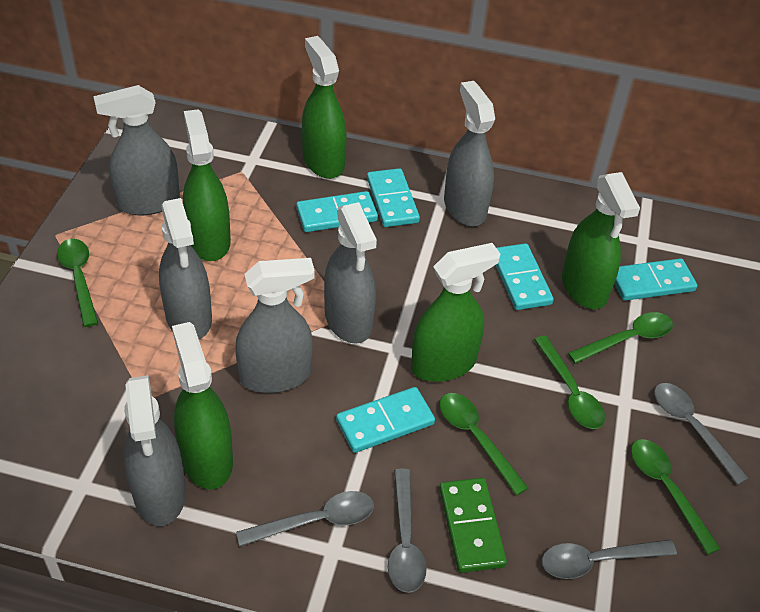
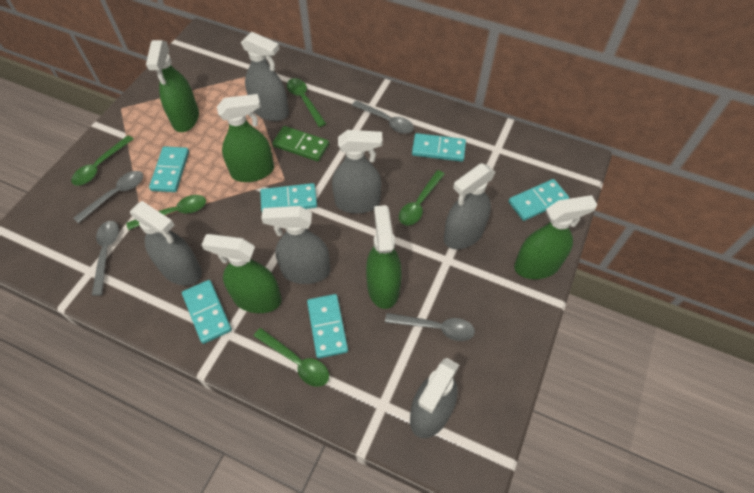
turquoise domino: [296,191,378,232] [336,387,435,453] [367,168,420,227] [496,243,554,310] [614,258,697,301] = 5 -> [149,146,189,192] [182,280,232,344] [260,183,317,211] [307,294,348,358] [412,133,466,162] [508,179,569,221] = 6

